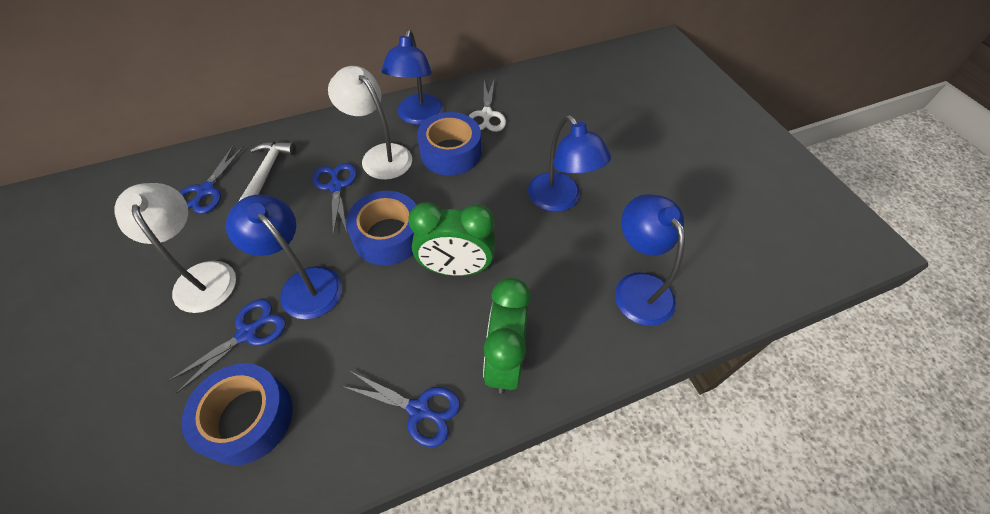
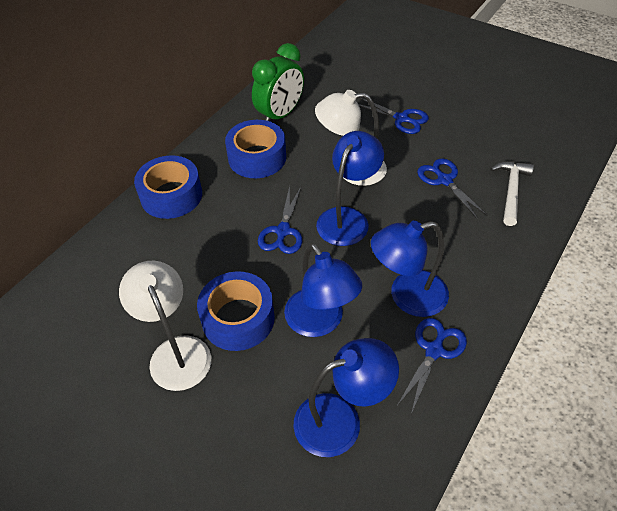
green clock: [409,202,495,276] [483,278,531,393] = 2 -> [252,43,304,121] = 1
white scissors: [469,81,506,132] = 1 -> none = 0

